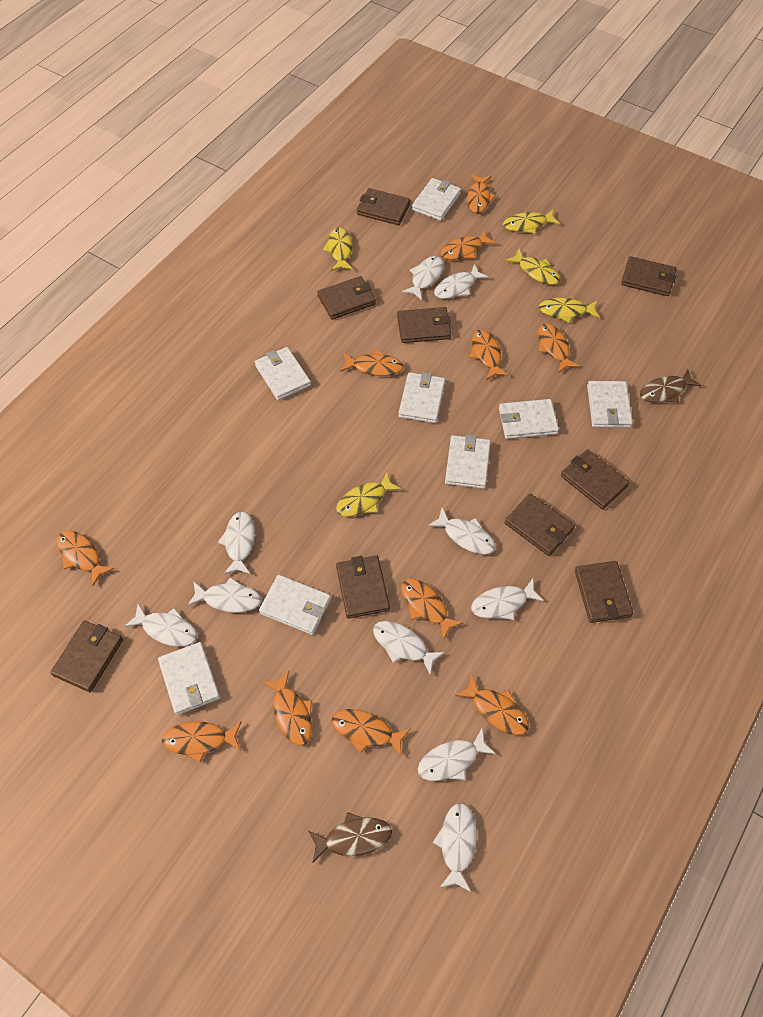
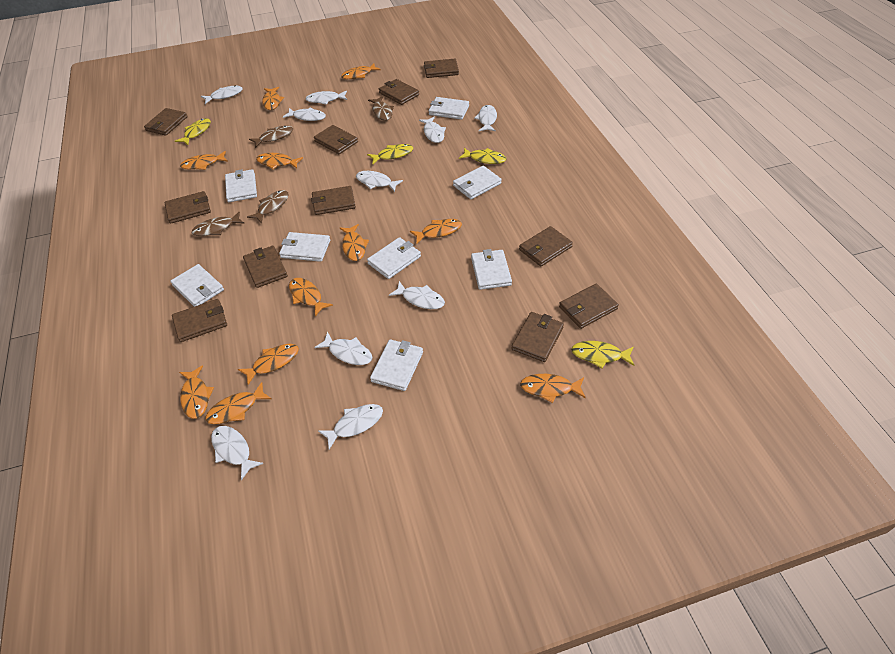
brown fish: [308,812,392,862] [640,369,702,403] = 2 -> [192,212,245,236] [247,190,289,224] [249,126,293,148] [368,96,394,121] = 4
brown wallet: [50,620,123,692] [317,276,376,320] [336,555,390,619] [357,188,410,225] [397,307,451,343] [504,493,575,556] [561,449,630,509] [575,561,633,623] [621,256,676,296] = 9 -> [144,108,188,136] [164,191,211,224] [172,299,227,342] [243,246,288,288] [311,186,356,215] [314,125,358,154] [379,79,419,105] [424,59,459,78] [512,312,564,362] [519,226,573,267] [559,284,619,329] = 11
yellow fish: [323,227,353,271] [336,472,402,517] [503,209,560,234] [505,249,560,285] [539,298,600,323] = 5 -> [175,118,211,145] [367,144,413,164] [459,148,506,164] [571,341,635,368] = 4

